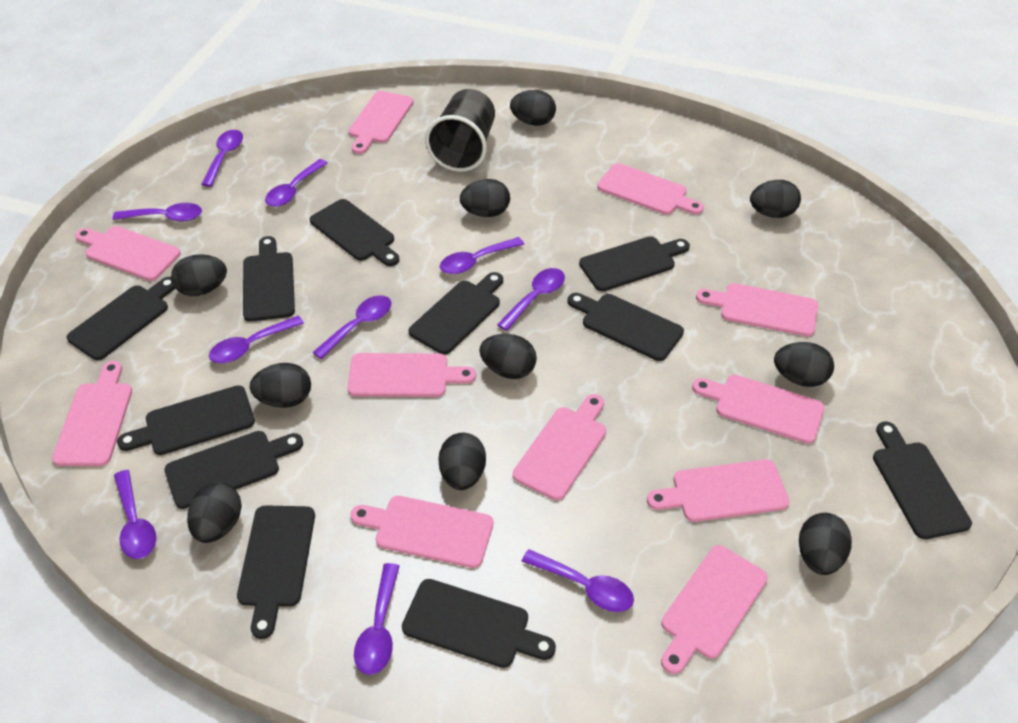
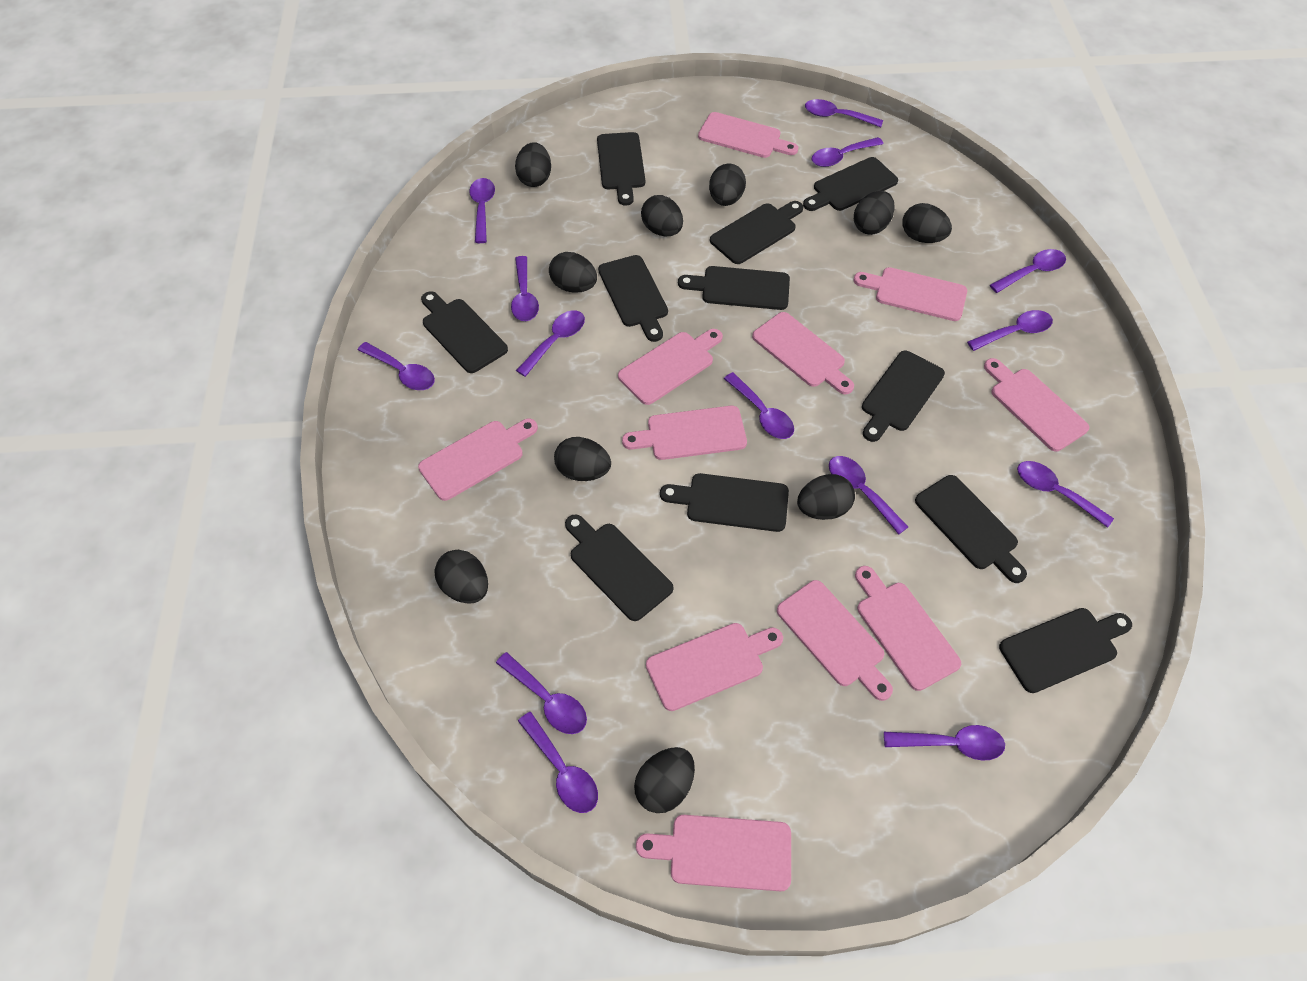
black cup: [425,89,495,172] = 1 -> none = 0
purple spoon: [112,203,202,222] [114,470,156,559] [201,130,243,187] [209,316,304,363] [265,159,327,207] [313,295,392,359] [354,563,399,675] [440,237,524,274] [497,268,565,331] [522,549,634,612] = 10 -> [358,342,435,390] [469,178,495,243] [496,652,587,734] [511,256,539,321] [516,310,585,377] [518,712,598,813] [724,372,794,439] [805,99,883,127] [812,137,883,167] [829,456,908,535] [884,725,1005,761] [967,310,1053,351] [990,249,1066,293] [1017,461,1114,528] = 14

